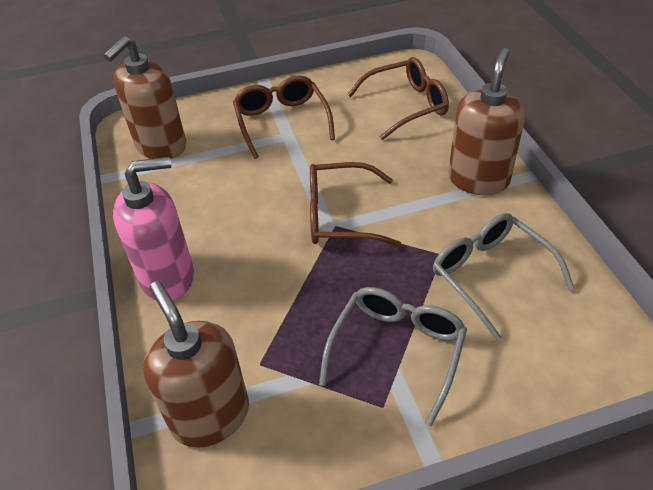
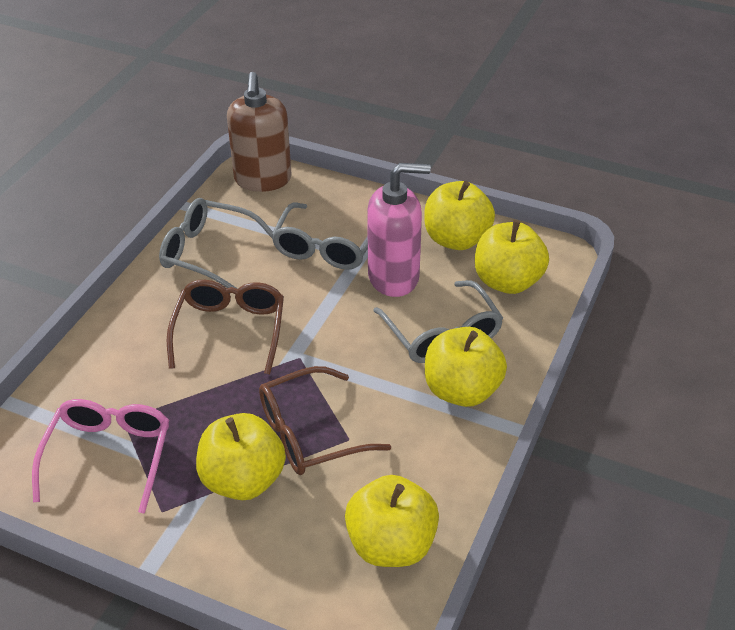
brown glasses: [233,75,335,159] [310,162,401,247] [347,57,449,140] = 3 -> [167,280,284,374] [259,366,391,475] = 2
brown soap dispenser: [104,36,186,159] [143,281,249,447] [448,48,525,195] = 3 -> [227,72,292,192] = 1
grey glasses: [319,287,467,426] [433,213,575,341] = 2 -> [159,198,273,289] [271,202,368,270] [373,280,503,363] = 3
pink glasses: none = 0 -> [32,399,169,514] = 1
yellow apple: none = 0 -> [196,413,286,500] [345,475,439,567] [424,181,495,250] [425,327,507,407] [475,220,549,294] = 5

